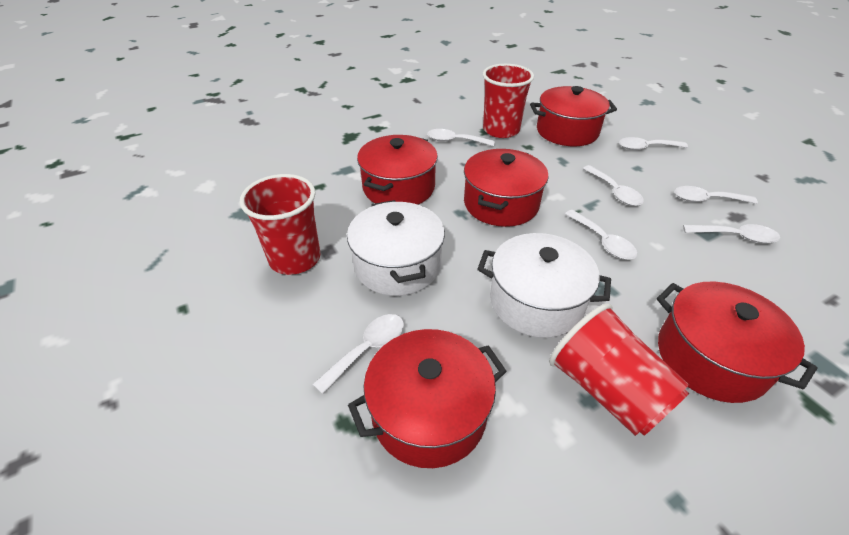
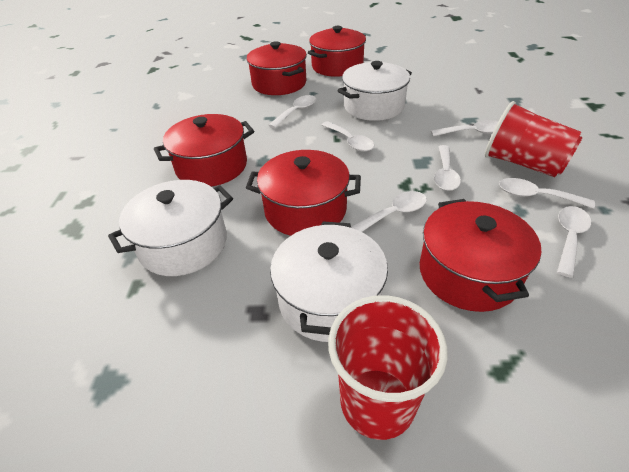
red cup: [240,174,320,275] [483,64,534,138] [549,304,689,436] = 3 -> [328,295,448,440] [485,101,583,177] = 2
white pot: [347,200,445,296] [478,233,611,338] = 2 -> [108,180,233,276] [270,221,388,342] [337,61,412,121] = 3

